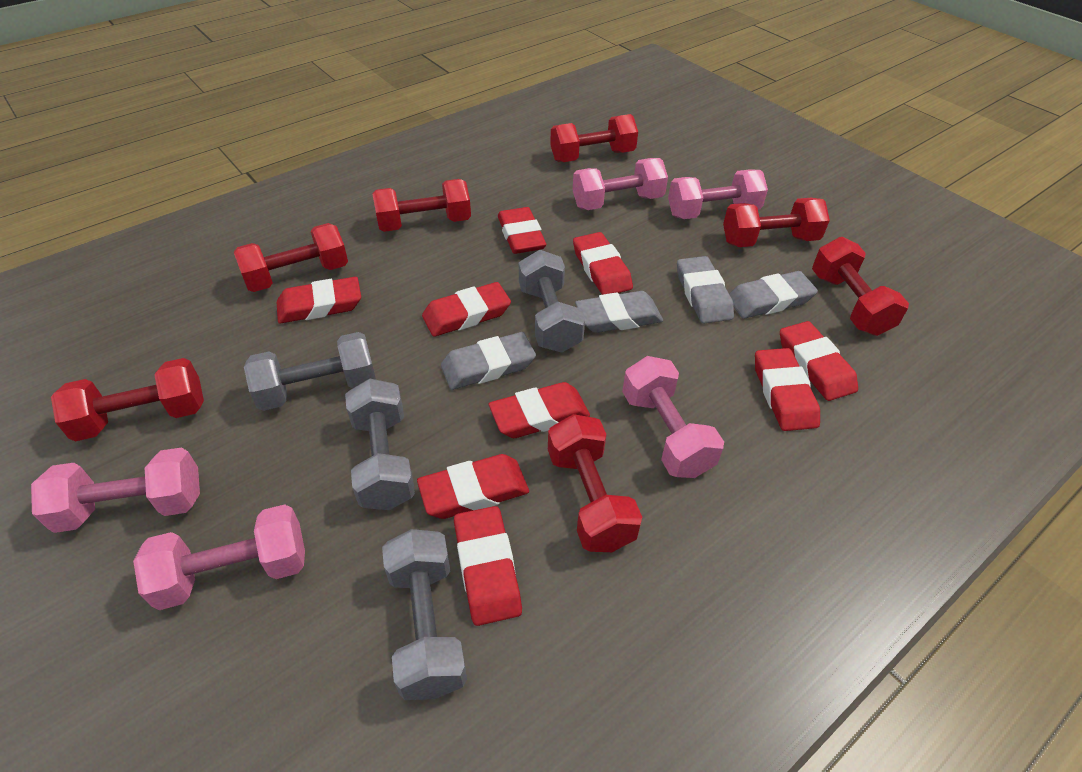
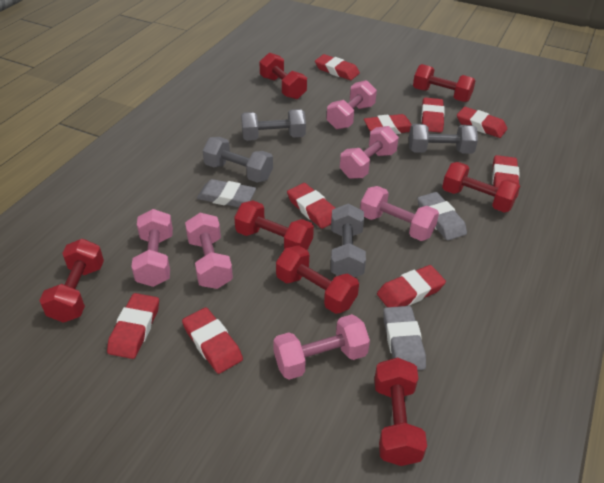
grey eraser: [441,332,536,390] [575,291,663,333] [677,256,734,323] [729,271,818,319] = 4 -> [197,179,256,207] [383,306,426,370] [417,192,467,241] = 3
pink dumbbell: [31,447,200,533] [133,504,305,610] [573,158,668,210] [622,356,724,478] [668,169,768,219] = 5 -> [131,209,173,287] [185,213,233,289] [273,314,370,380] [327,80,377,129] [340,126,399,179] [360,186,439,241] = 6

